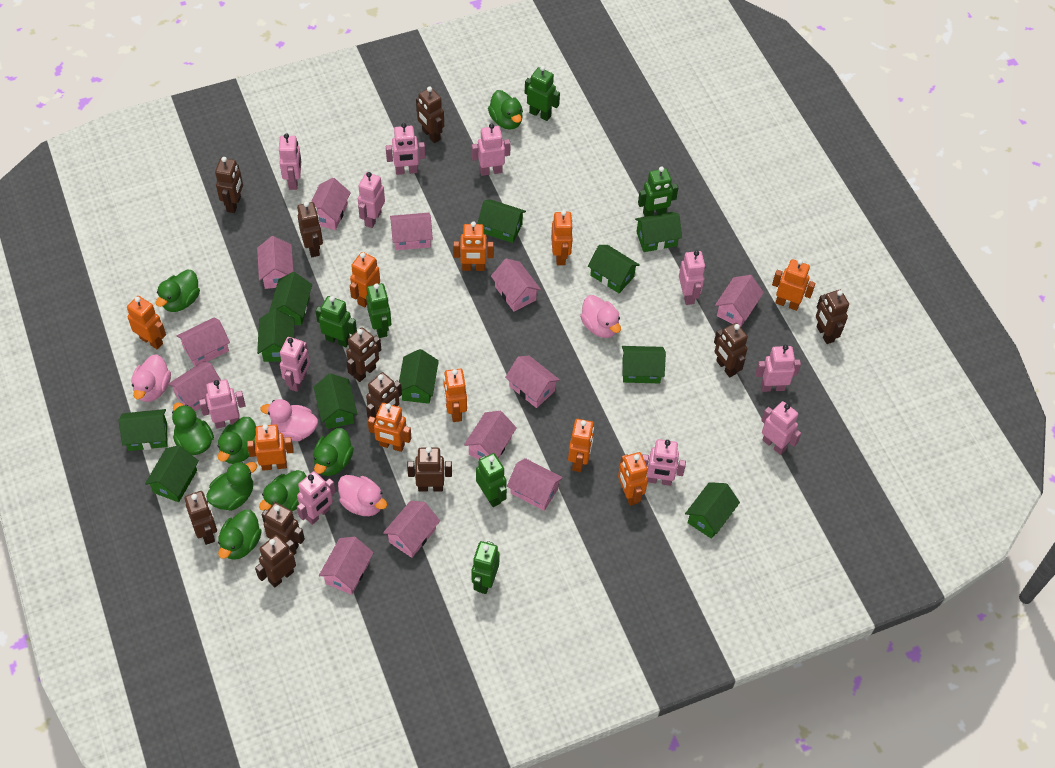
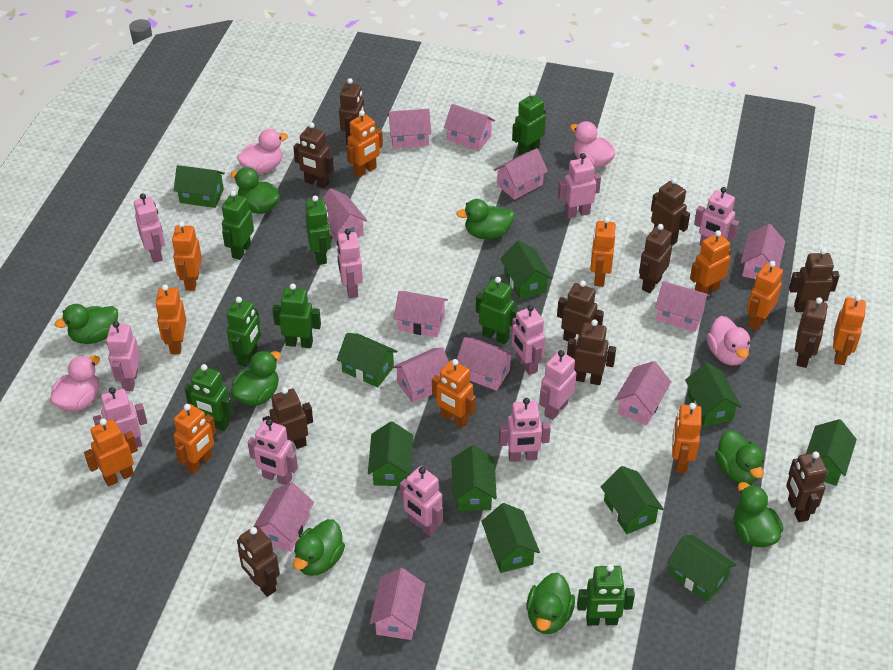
green house: [119,409,168,451] [145,445,199,502] [257,309,295,362] [269,272,312,326] [314,373,358,429] [399,349,439,404] [477,199,526,243] [588,245,640,293] [622,346,666,383] [635,212,682,252] [685,482,740,539] = 11 -> [174,165,225,208] [337,333,398,387] [368,421,413,486] [451,445,497,511] [481,503,540,573] [500,240,552,300] [600,466,664,534] [667,535,736,602] [685,362,742,427] [806,419,857,486] = 10
green robot: [315,296,357,347] [366,283,391,338] [472,541,500,594] [476,453,507,507] [525,66,560,121] [638,167,678,217] = 6 -> [184,364,234,431] [222,191,254,260] [227,297,261,367] [272,283,321,348] [305,196,331,265] [476,277,520,344] [512,91,546,155] [577,564,635,626] = 8
orange robot: [127,296,166,350] [247,424,294,471] [350,252,380,307] [368,403,411,452] [443,369,467,422] [453,221,494,271] [551,210,573,265] [568,419,594,472] [618,452,648,506] [772,259,816,311] = 10 -> [84,418,138,487] [155,284,186,354] [172,221,202,291] [173,404,216,474] [346,110,383,178] [432,359,476,428] [590,217,616,287] [672,403,702,473] [690,230,731,294] [747,261,783,331] [833,295,866,365] = 11

